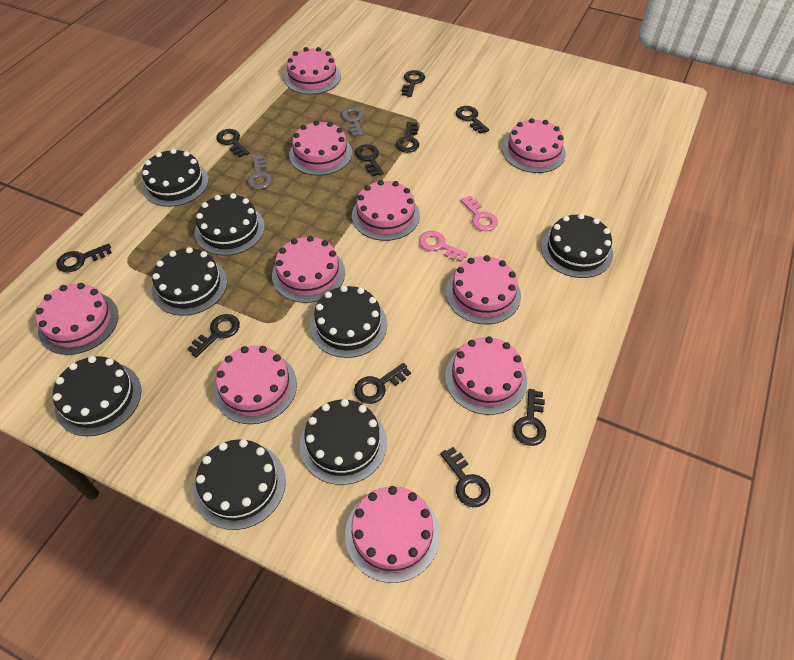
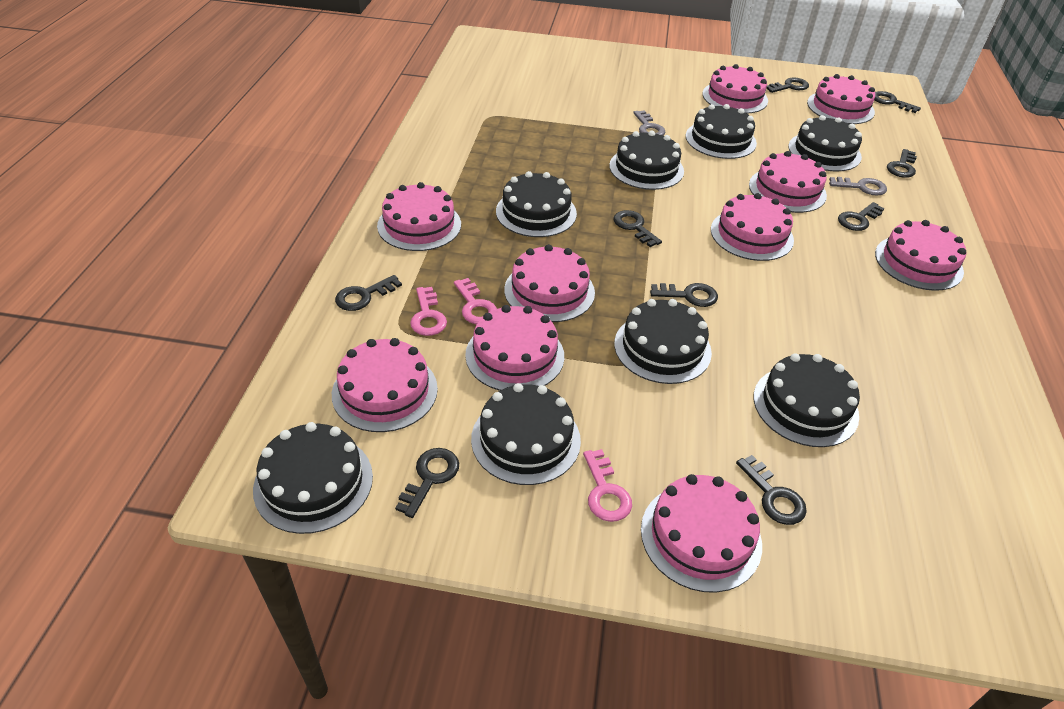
black key: [56,244,112,272] [187,314,240,357] [216,129,250,157] [354,363,411,404] [355,144,383,176] [396,122,419,153] [402,70,425,97] [440,447,490,507] [456,106,489,134] [513,389,546,446] = 10 -> [335,275,402,311] [395,448,459,518] [614,210,662,247] [650,283,718,307] [736,455,807,525] [766,78,809,93] [838,202,885,231] [874,91,921,113] [887,149,917,178] = 9
pink key: [419,231,468,262] [460,196,498,231] = 2 -> [410,287,447,336] [454,278,497,324] [583,449,632,522] = 3

